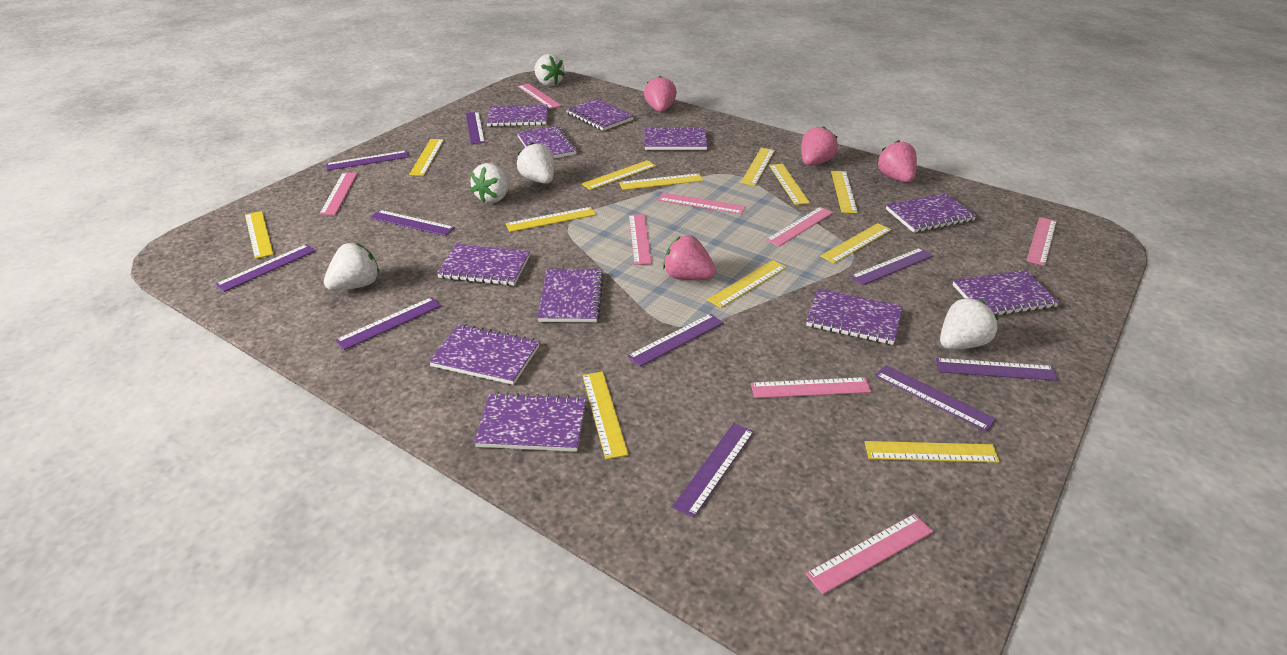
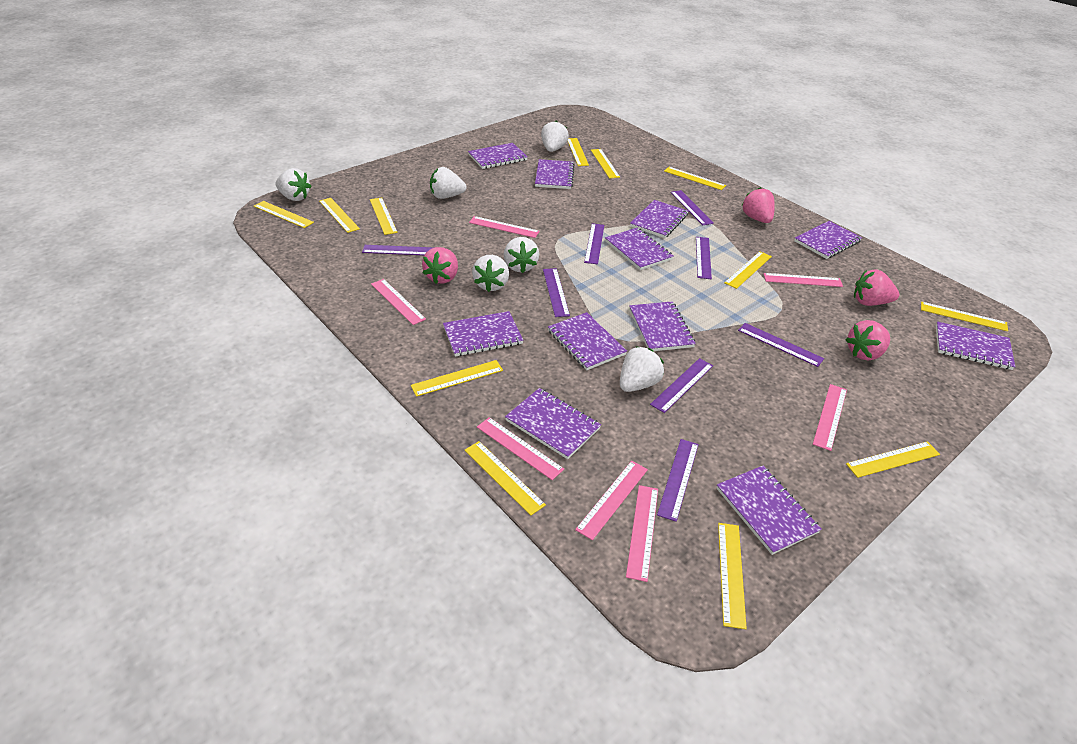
pink ruler: [319,172,358,215] [518,83,562,109] [629,214,652,265] [658,193,746,214] [751,377,872,398] [766,207,833,247] [806,514,933,594] [1026,217,1057,266] = 8 -> [371,279,426,325] [469,216,540,238] [477,417,564,480] [575,461,648,540] [626,485,658,582] [764,273,843,287] [813,384,847,451] = 7
purple ruler: [215,244,316,292] [326,150,409,171] [335,297,442,350] [370,210,455,236] [466,112,485,144] [627,313,723,367] [672,423,754,518] [850,248,933,285] [875,365,996,431] [936,358,1059,381] = 10 -> [362,245,435,255] [543,268,570,317] [584,223,604,264] [650,358,713,413] [657,439,699,522] [671,190,714,225] [696,237,712,279] [738,323,824,367] = 8
white strawberry: [324,243,380,291] [470,163,510,203] [517,143,554,184] [534,54,565,86] [940,298,999,349] = 5 -> [276,168,312,201] [430,167,467,199] [472,255,509,292] [504,237,539,273] [541,121,569,152] [620,346,664,392] = 6

